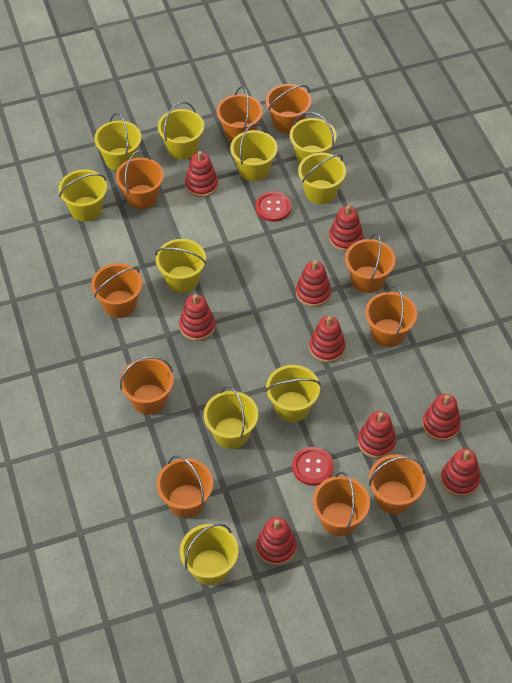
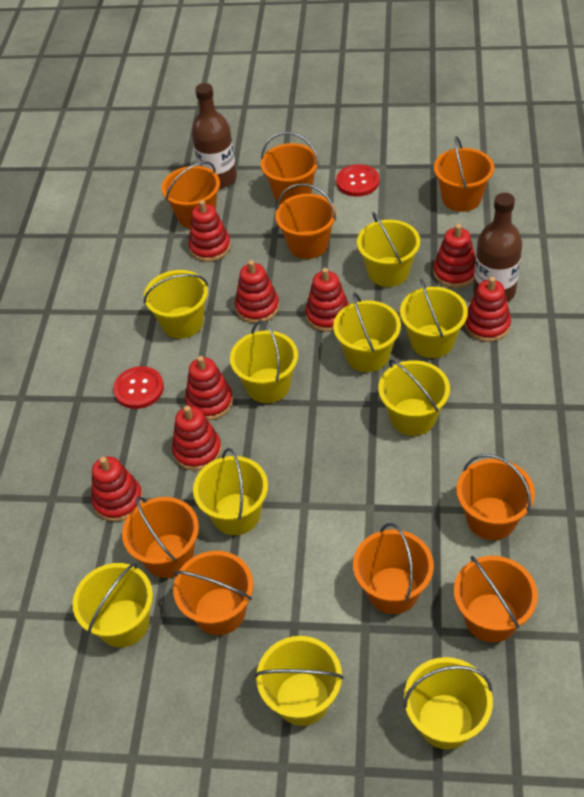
brown bottle: none = 0 -> [191,83,237,189] [473,193,523,302] = 2
orange bucket: [91,263,143,318] [116,150,164,209] [120,356,174,415] [156,455,213,518] [217,86,263,142] [266,84,312,134] [313,472,370,536] [345,233,396,293] [365,286,417,347] [369,454,426,514] = 10 -> [122,496,199,578] [161,161,220,228] [173,551,253,635] [261,132,319,203] [275,183,336,259] [353,523,434,614] [434,136,494,212] [454,556,538,642] [456,454,535,540] = 9
red stacking toy: [179,294,215,341] [185,151,218,197] [256,517,297,566] [296,260,331,307] [309,316,346,363] [329,205,363,252] [358,411,396,459] [422,394,461,441] [441,449,480,497] = 9 -> [91,456,143,522] [172,406,222,471] [185,356,233,420] [188,200,231,262] [235,260,279,323] [305,268,349,332] [433,224,476,288] [464,277,511,342] = 8

